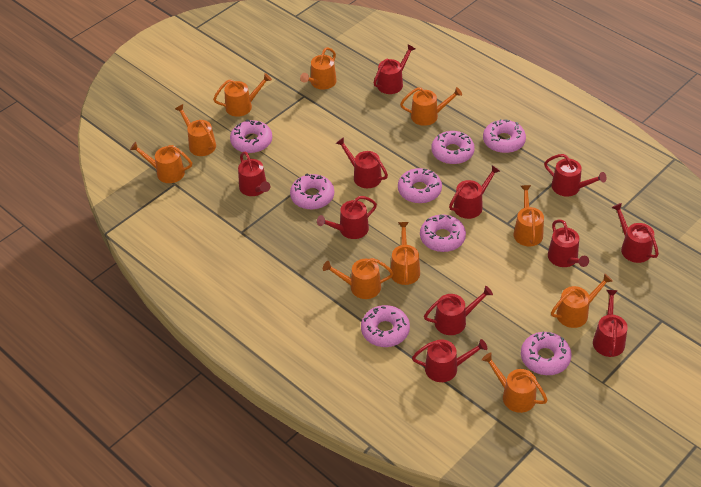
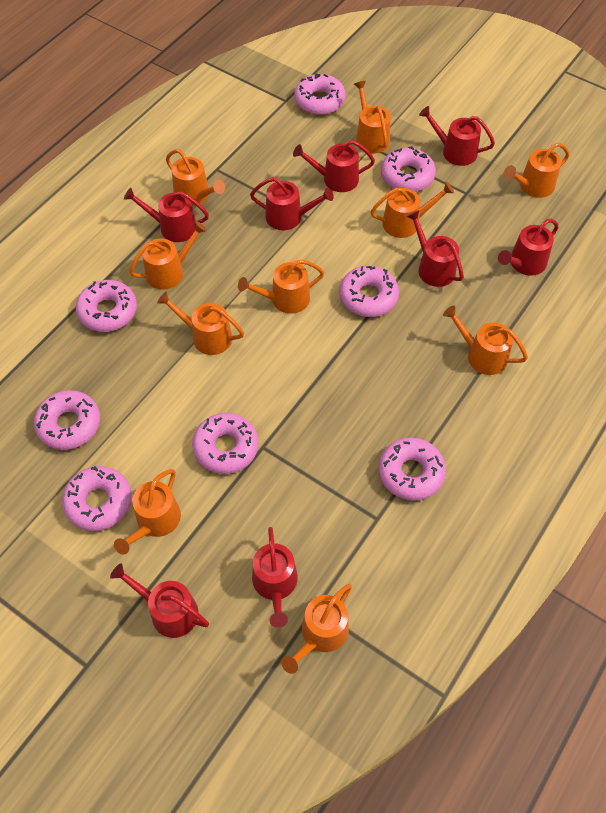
red watering can: [238,152,270,196] [317,196,377,239] [335,137,388,188] [373,44,415,94] [412,339,487,382] [424,286,493,335] [449,165,500,219] [544,154,607,197] [548,220,589,267] [593,290,628,357] [612,203,659,263] = 11 -> [110,563,209,638] [124,188,209,242] [250,177,334,230] [252,527,298,628] [293,140,375,192] [407,210,464,287] [419,106,495,166] [498,219,559,276] = 8

